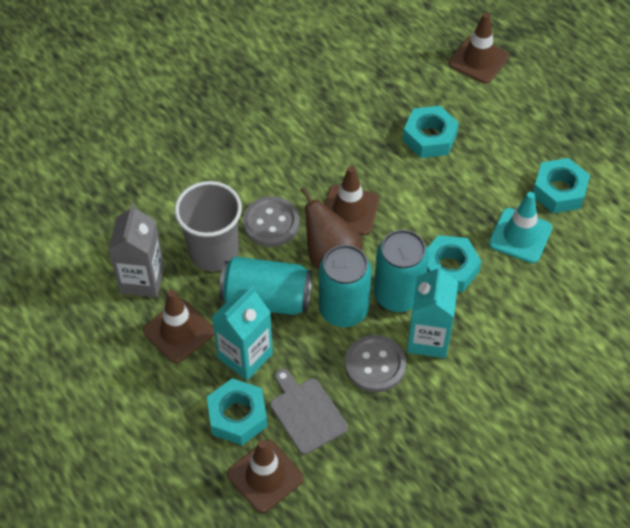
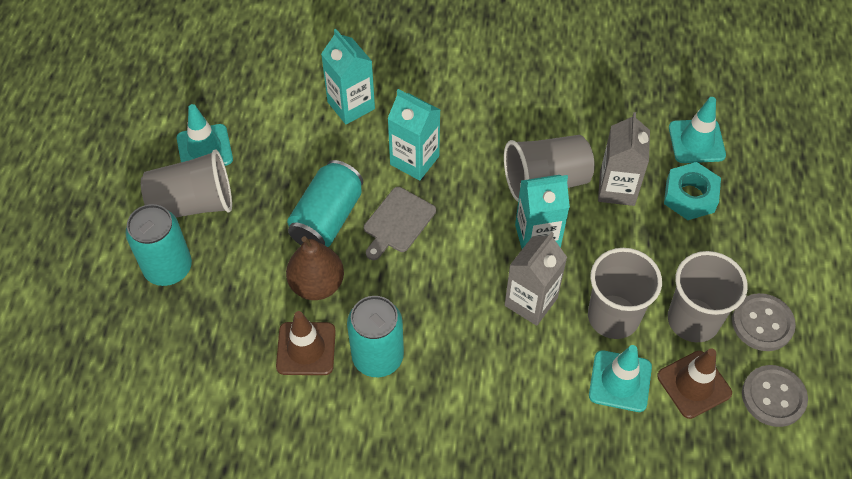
brown traffic cone: [143,290,214,363] [227,440,304,513] [324,166,379,235] [449,13,509,84] = 4 -> [276,311,336,375] [657,348,732,419] = 2
grey carton: [108,203,164,297] = 1 -> [505,232,567,326] [598,112,650,206] = 2
grey cup: [175,181,242,271] = 1 -> [141,149,232,217] [504,135,595,202] [588,248,662,339] [668,251,748,342] = 4
turquoise carton: [212,286,273,380] [407,264,458,358] = 2 -> [321,29,375,124] [387,89,440,181] [515,175,570,249] = 3
turquoise nut: [207,378,267,445] [403,106,459,158] [427,235,481,292] [533,158,590,213] = 4 -> [664,162,721,220] = 1
turquoise traffic cone: [489,192,552,263] = 1 -> [177,104,233,166] [589,345,652,412] [669,97,726,163] = 3

